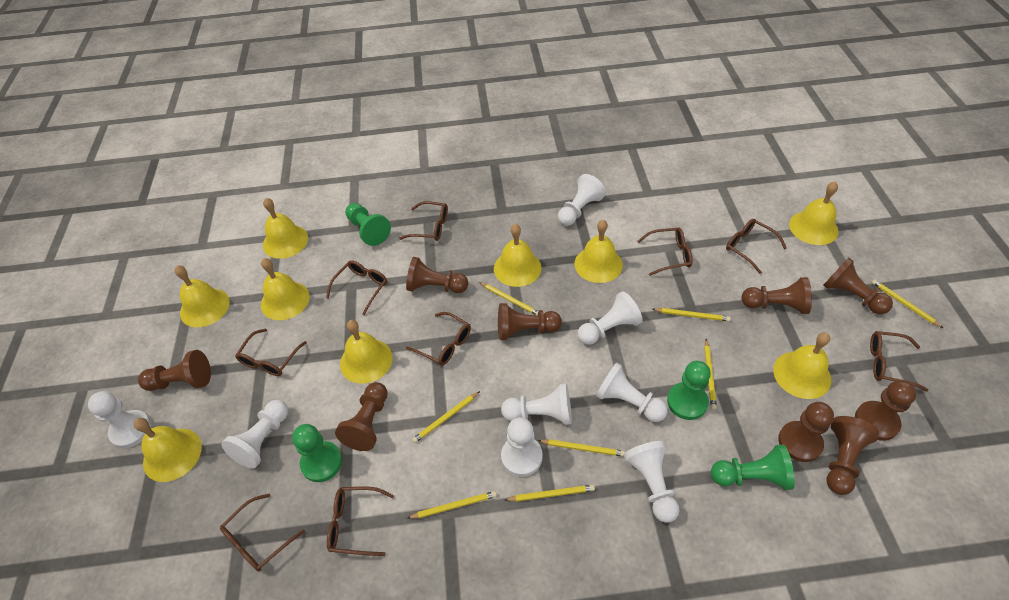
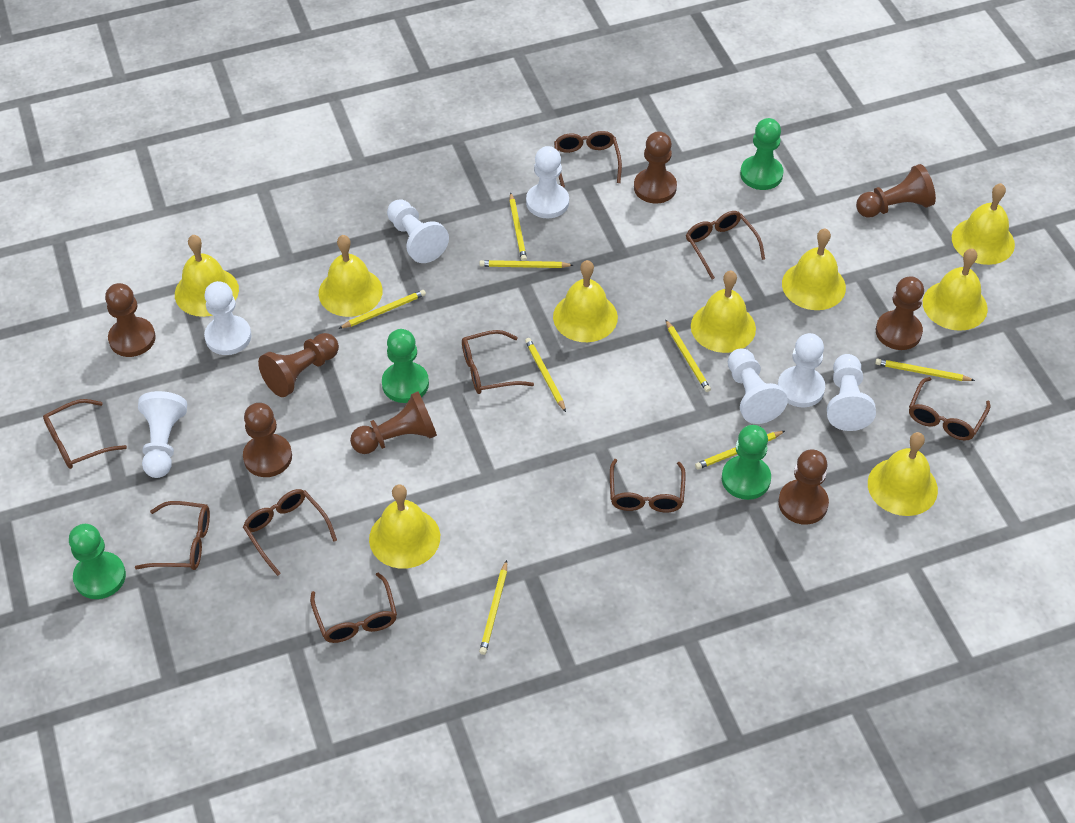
brown pawn: [138,350,211,391] [335,382,388,451] [406,257,468,293] [498,303,562,340] [742,277,812,314] [778,402,834,462] [823,257,893,314] [827,416,879,495] [855,380,917,441] = 9 -> [105,283,156,357] [243,403,292,477] [258,333,339,397] [350,391,437,454] [634,131,677,203] [778,449,829,525] [856,164,936,218] [876,276,924,350] = 8
white pawn: [88,391,151,448] [221,400,288,469] [501,383,572,425] [501,417,543,477] [558,174,606,226] [578,291,643,345] [596,362,668,422] [624,441,679,523] = 8 -> [138,391,187,478] [204,281,251,355] [387,199,449,263] [526,146,569,218] [728,349,788,424] [778,333,825,408] [827,354,876,431] = 7

